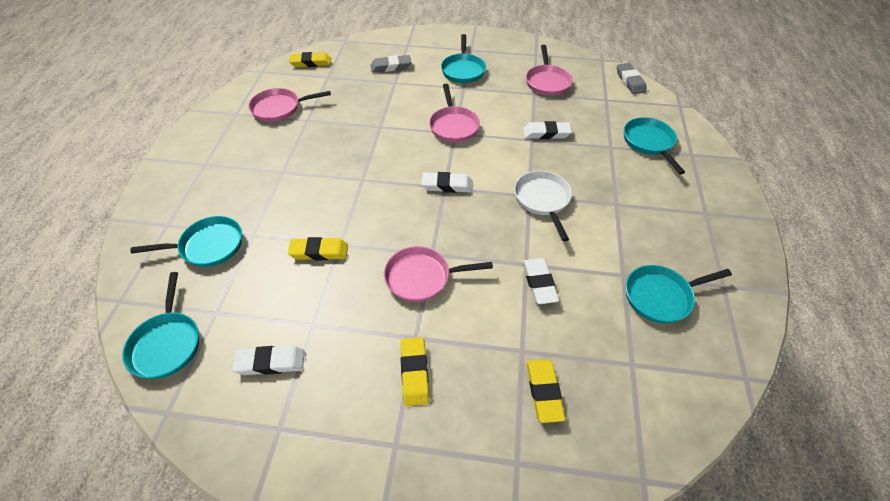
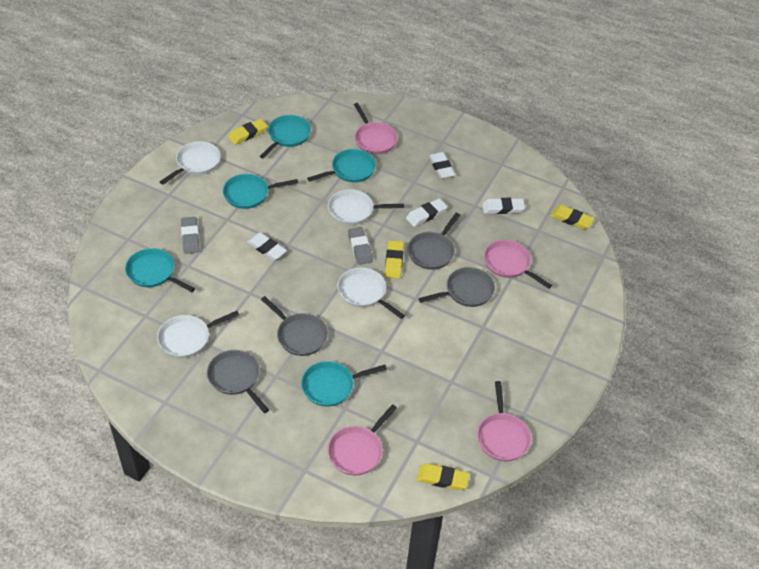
grey pan: none = 0 -> [207,350,269,413] [261,296,328,356] [408,213,460,270] [419,267,495,307] = 4
white pan: [514,171,572,241] = 1 -> [157,311,239,358] [160,141,221,185] [328,189,404,225] [337,267,405,319] = 4

